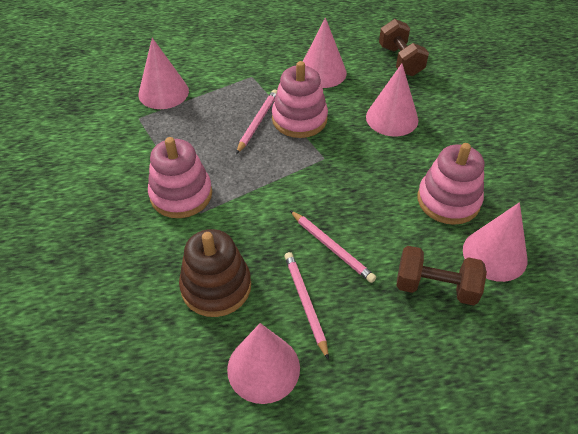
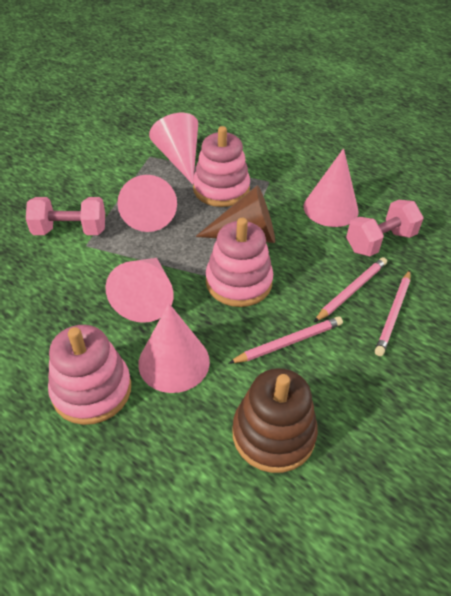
brown cone: none = 0 -> [196,185,275,243] = 1
brown dumbbell: [379,19,429,76] [396,246,487,306] = 2 -> none = 0
pink dumbbell: none = 0 -> [26,197,105,235] [346,200,424,256] = 2

